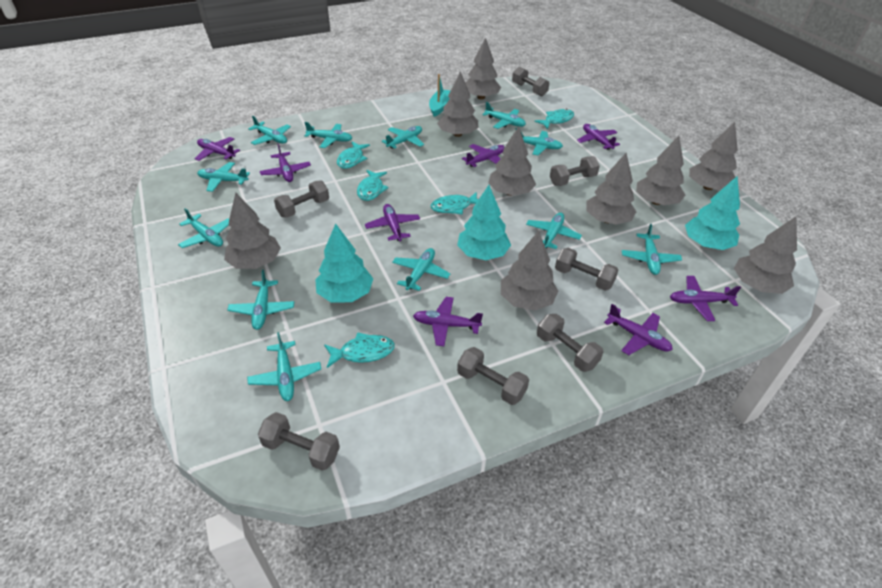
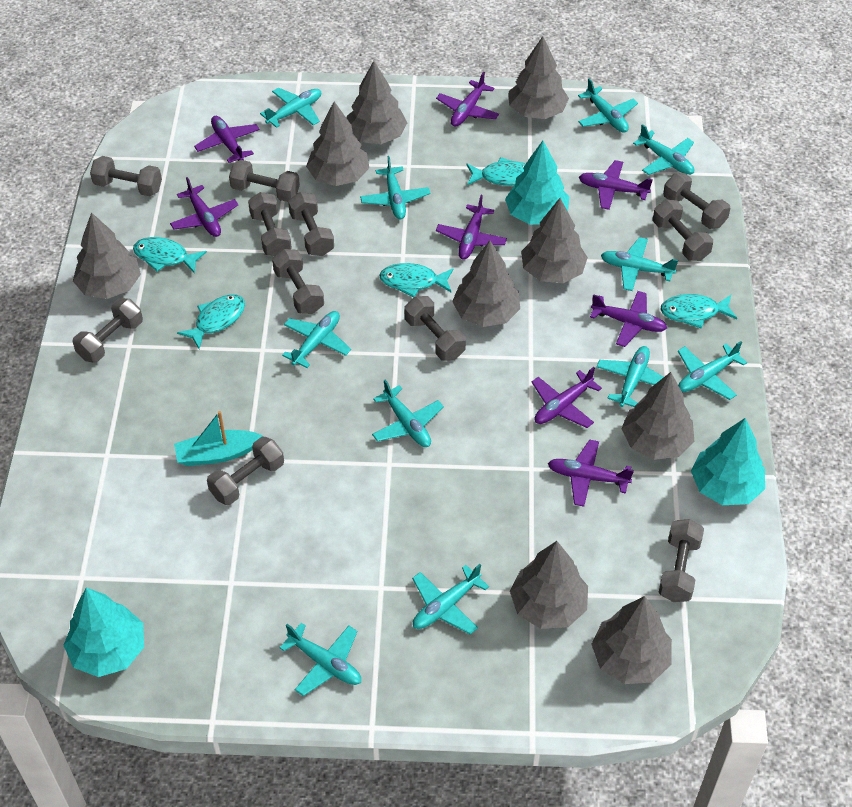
grey dumbbell: [258,412,340,471] [274,180,329,218] [457,347,529,405] [512,67,549,96] [537,314,604,372] [550,156,600,186] [555,248,618,291] = 7 -> [73,298,143,362] [90,156,162,196] [207,437,284,505] [229,160,300,202] [248,192,292,256] [272,249,324,314] [288,192,334,256] [405,296,466,361] [653,200,713,261] [659,519,704,602] [663,173,730,229] = 11
turquoise plane: [178,208,229,248] [197,162,250,192] [227,270,294,330] [247,332,321,401] [248,116,291,145] [304,122,352,148] [382,126,424,149] [392,248,451,291] [482,102,526,129] [516,128,563,155] [526,212,582,249] [622,224,682,275] = 12 -> [260,87,321,128] [280,623,361,696] [282,311,351,368] [360,156,430,219] [372,380,444,447] [412,564,489,635] [578,78,638,133] [596,346,664,407] [601,237,678,291] [633,124,694,175] [678,341,747,400] = 11

